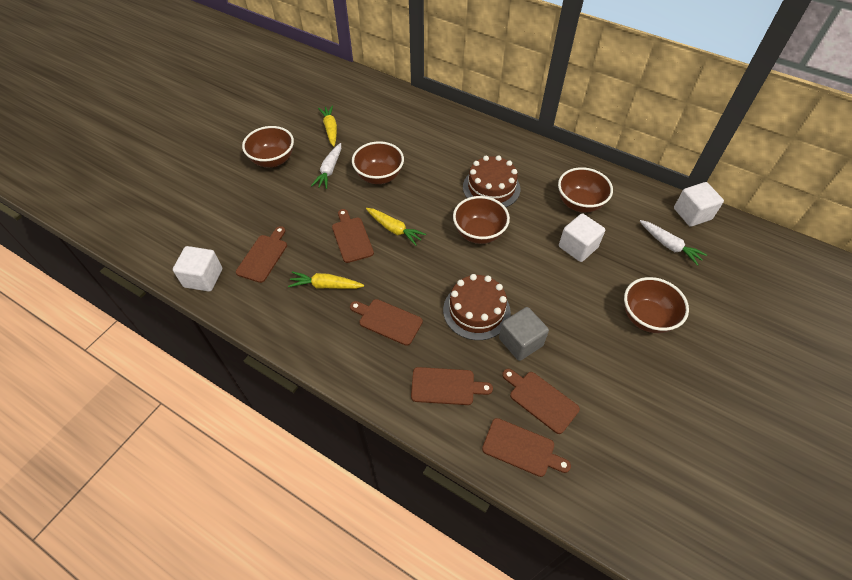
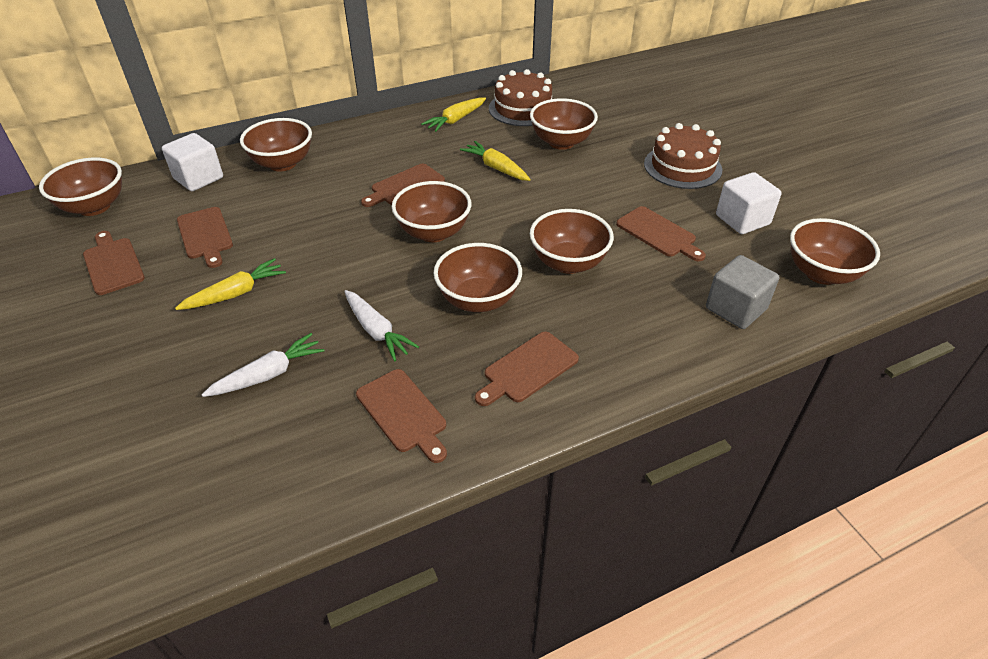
brown bowl: [242,126,294,168] [352,141,404,184] [453,196,510,244] [558,167,613,213] [624,277,689,333] = 5 -> [39,157,122,216] [240,118,312,171] [392,181,471,242] [433,243,522,312] [530,98,598,150] [530,209,614,274] [790,218,880,285] = 7
white cube: [173,246,222,292] [559,213,605,262] [674,182,724,227] = 3 -> [162,133,223,191] [716,172,782,234] = 2

